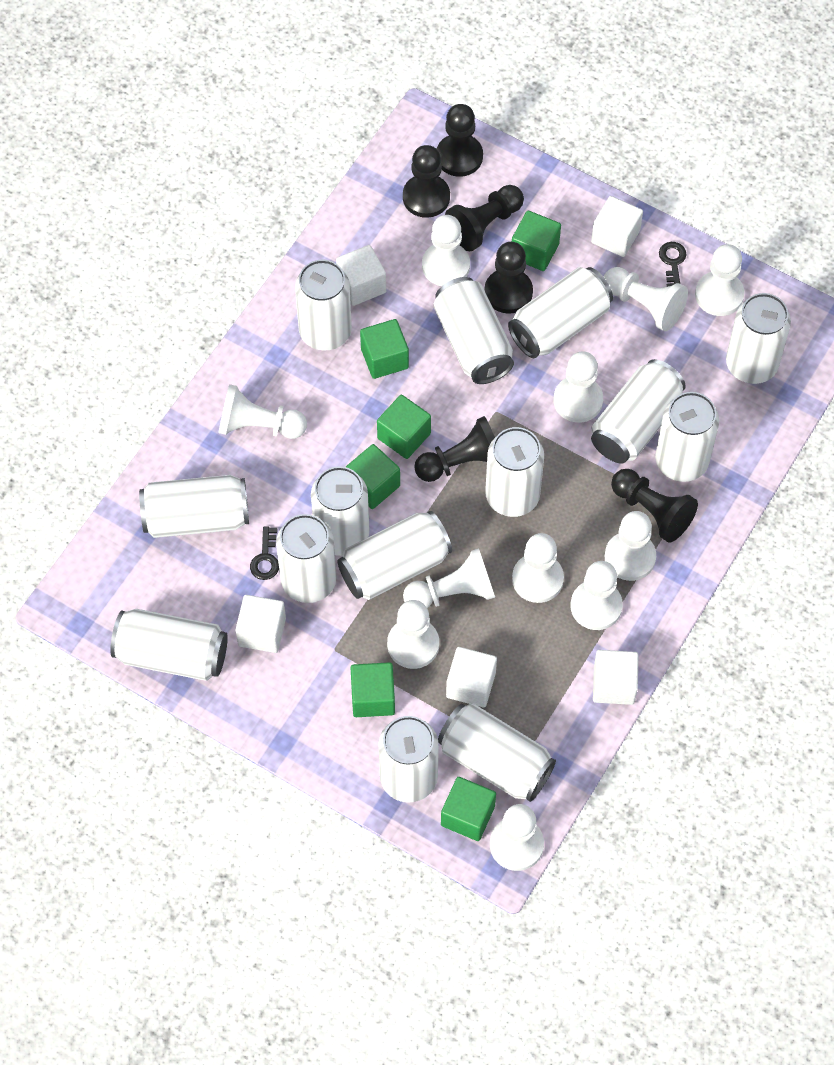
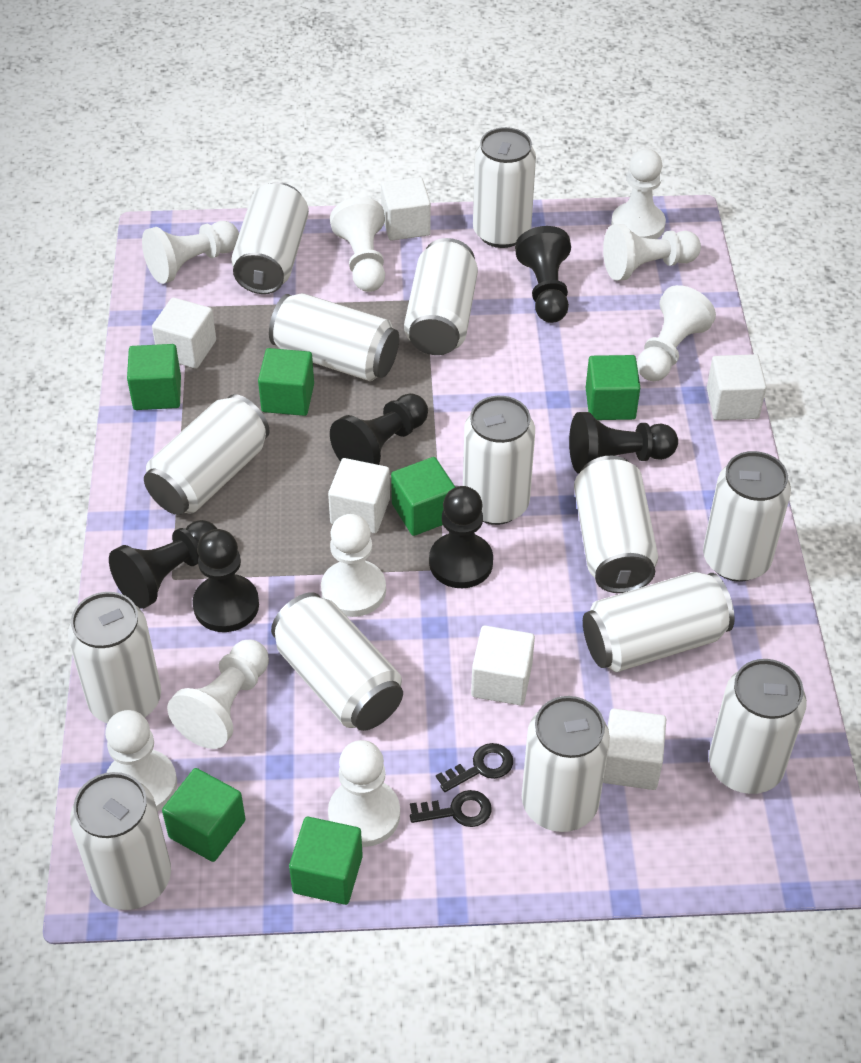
white cube: [235,595,286,653] [336,245,386,306] [446,647,497,707] [591,196,643,257] [593,650,639,705] = 5 -> [152,297,216,369] [328,458,390,533] [381,177,431,241] [471,625,535,705] [603,708,666,790] [707,354,766,420] = 6
white pawn: [218,384,307,439] [387,600,439,669] [403,548,495,608] [422,215,470,286] [490,804,544,871] [512,533,564,603] [554,351,603,423] [571,561,623,630] [604,267,688,331] [605,511,656,581] [695,244,744,316] = 11 -> [105,710,177,811] [142,221,239,284] [167,640,269,749] [321,514,386,617] [328,740,400,847] [330,197,385,292] [603,224,701,281] [611,149,666,239] [637,285,716,381] = 9

